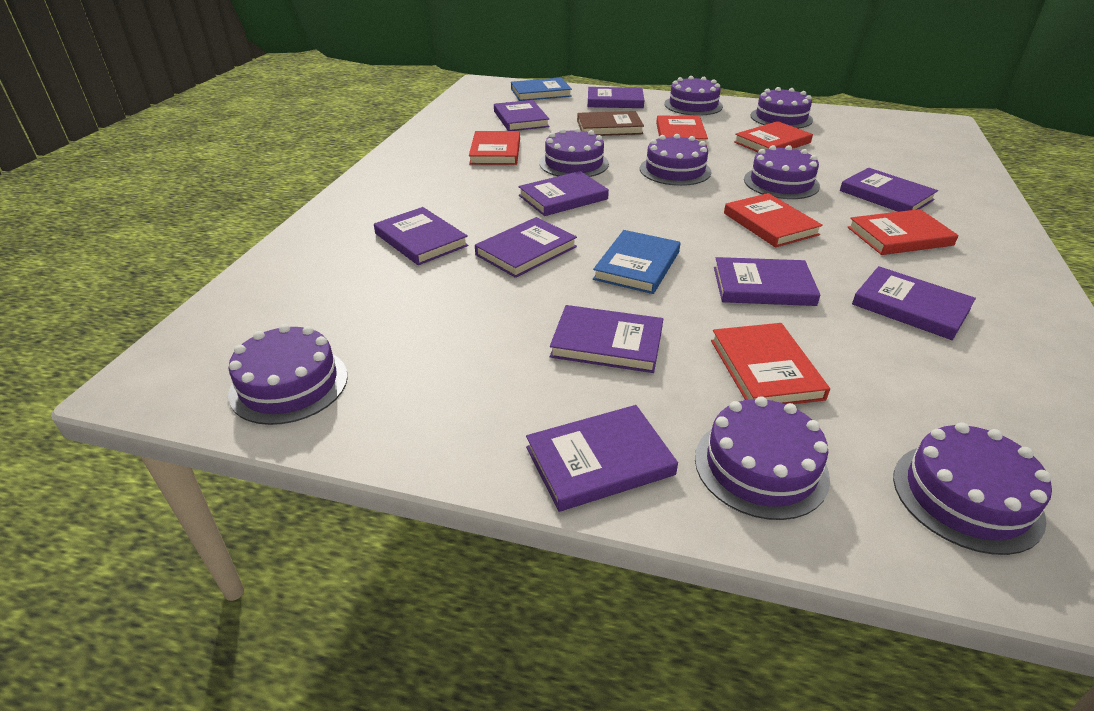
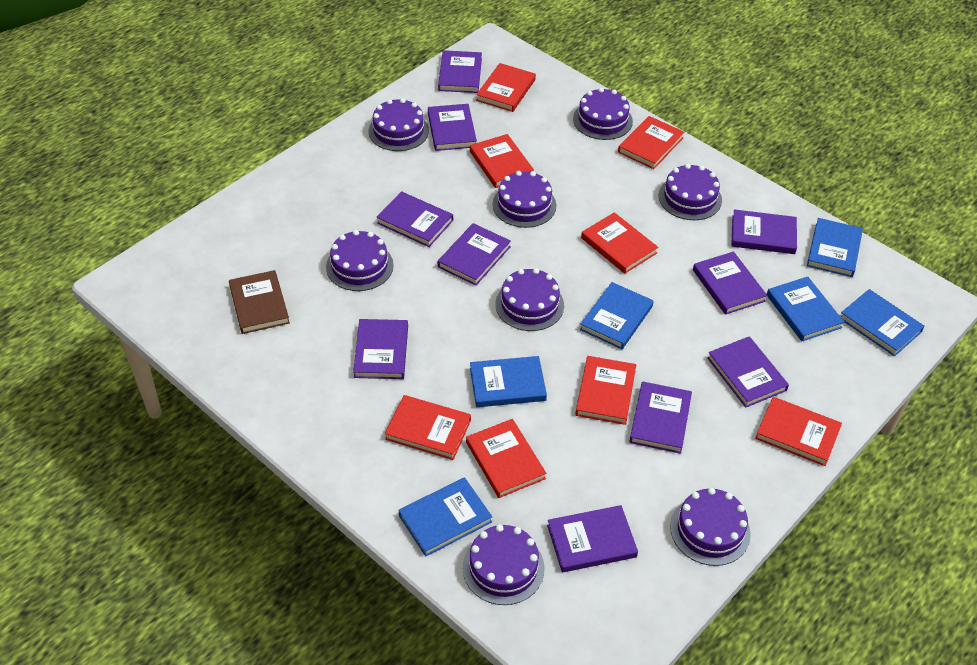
blue book: [511,78,572,101] [593,230,681,294] = 2 -> [399,477,492,557] [470,356,547,407] [580,282,654,349] [767,277,844,341] [807,218,863,277] [841,289,925,356] = 6
red book: [469,131,520,165] [656,115,708,146] [711,323,830,404] [724,193,823,248] [734,121,813,152] [848,209,959,255] = 6 -> [385,395,471,460] [466,419,546,498] [470,134,534,188] [476,63,536,112] [575,356,636,425] [581,212,658,274] [618,116,684,169] [755,397,842,466] = 8

